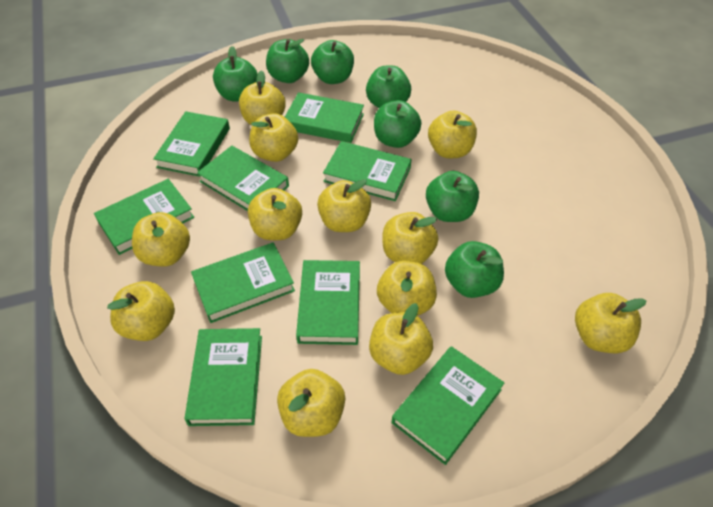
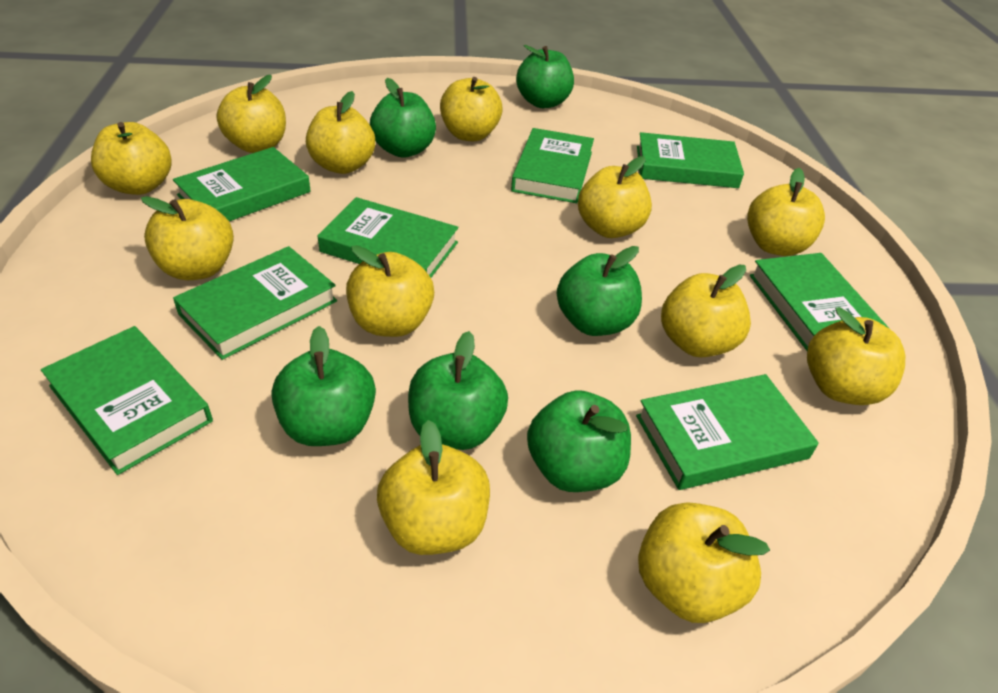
green apple: [213,46,258,102] [266,39,309,83] [311,40,354,84] [366,66,411,108] [374,100,422,148] [426,171,479,222] [445,241,504,298] = 7 -> [272,326,376,446] [370,78,436,158] [408,331,508,450] [516,45,574,108] [527,390,631,492] [557,246,642,336] = 6
green book: [94,179,194,255] [153,111,230,177] [184,328,262,426] [191,242,295,323] [197,146,289,211] [285,92,364,143] [296,260,360,345] [323,141,412,201] [392,346,504,465] = 9 -> [41,326,213,475] [173,147,311,221] [173,246,337,360] [318,197,458,278] [511,128,594,203] [636,374,819,490] [637,132,744,188] [750,253,890,351] = 8

